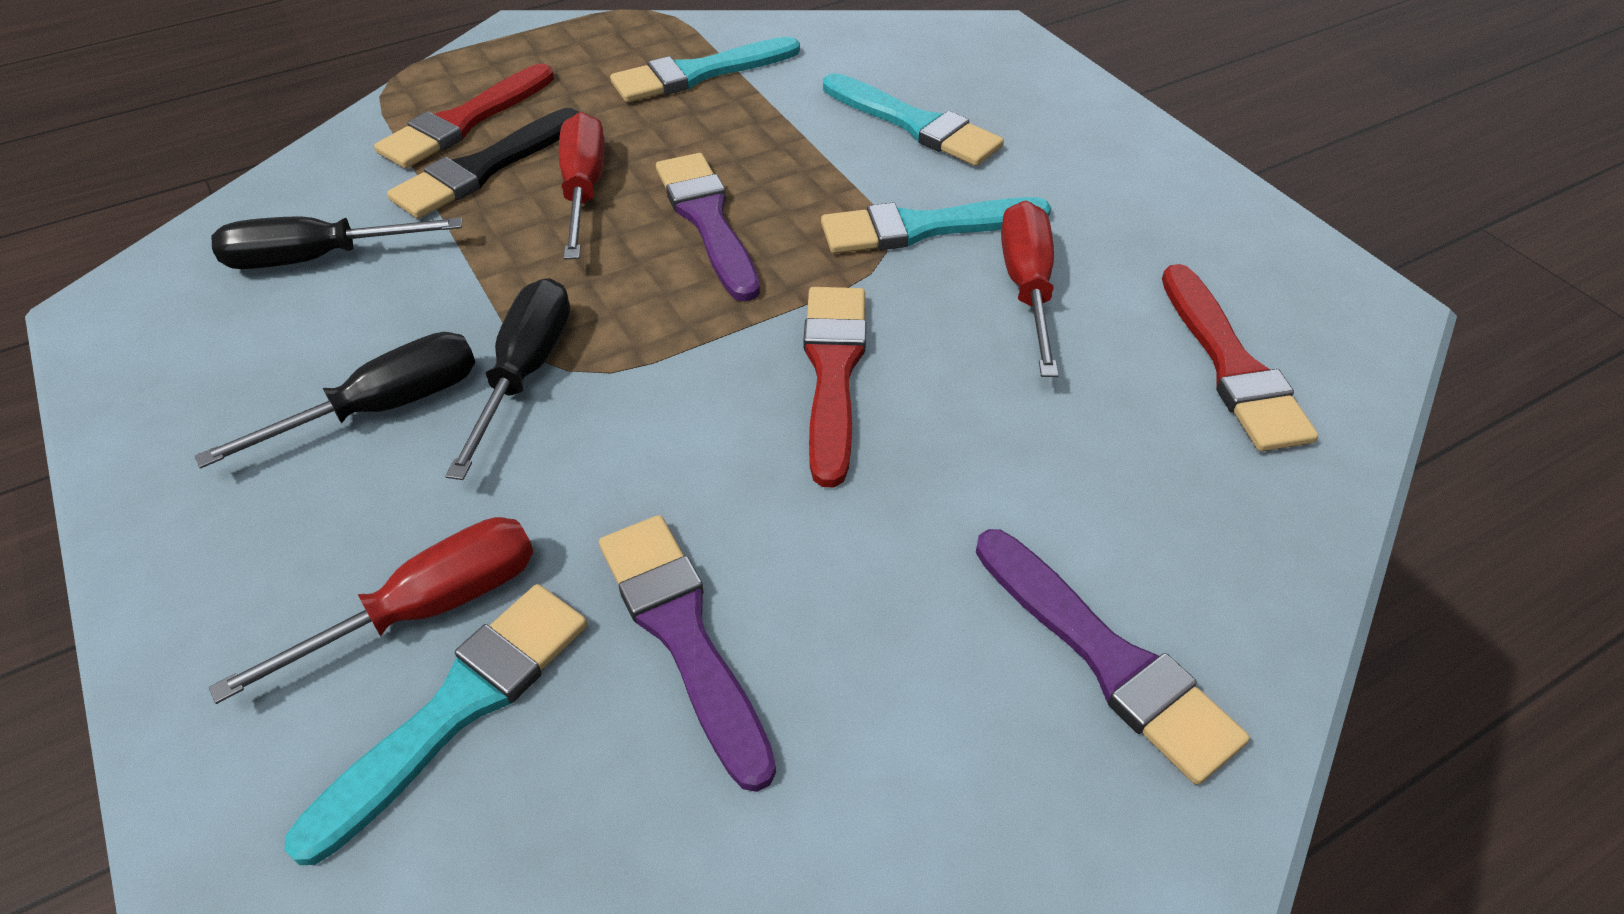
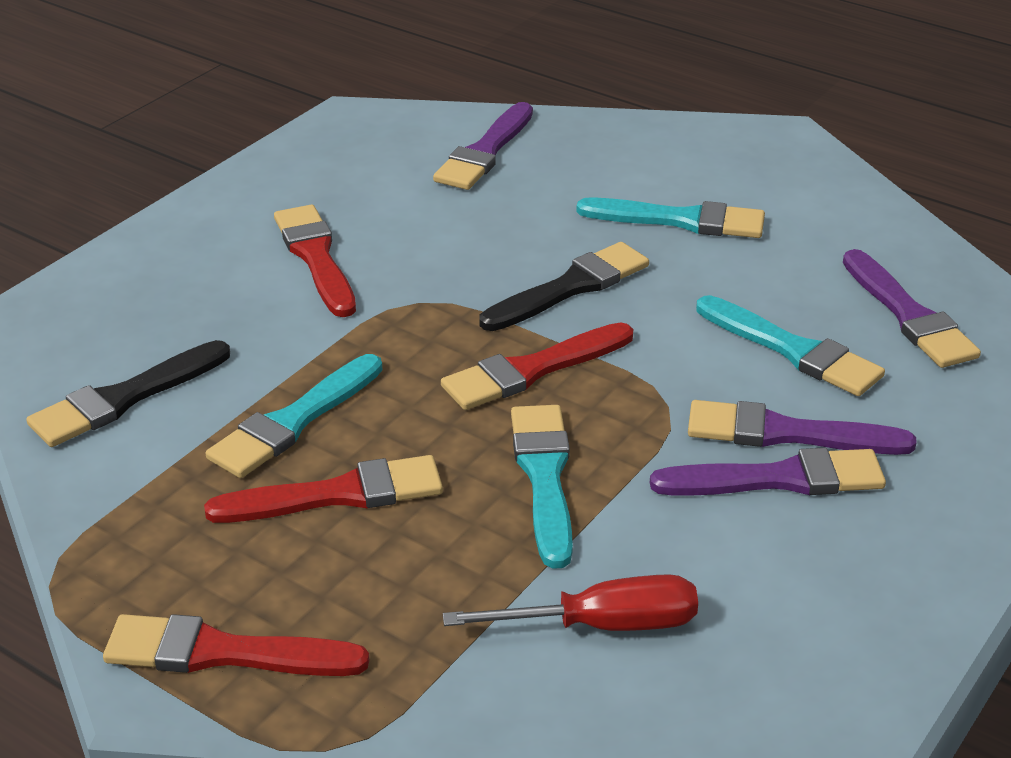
black brush: [387,108,579,219] = 1 -> [26,340,230,447] [479,242,649,331] = 2
black screwdriver: [195,332,476,469] [211,216,462,269] [445,278,570,480] = 3 -> none = 0
purple brush: [599,515,776,792] [656,153,760,302] [976,529,1250,785] = 3 -> [433,102,533,190] [650,448,886,495] [688,400,917,455] [843,249,981,368] = 4
red brush: [374,64,554,168] [804,287,866,487] [1162,264,1318,451] = 3 -> [103,614,370,676] [204,455,443,523] [274,204,356,317] [441,322,633,410] = 4
red screwdriver: [209,517,534,704] [559,112,605,259] [1001,201,1059,377] = 3 -> [443,574,698,631] = 1

